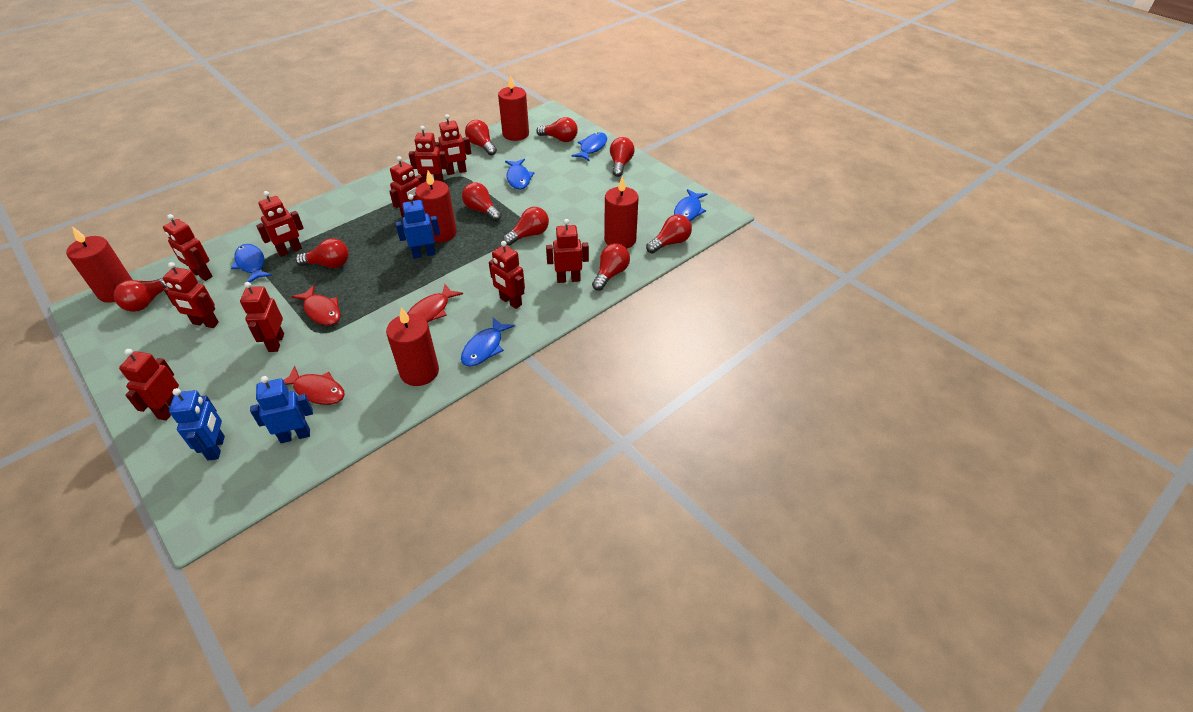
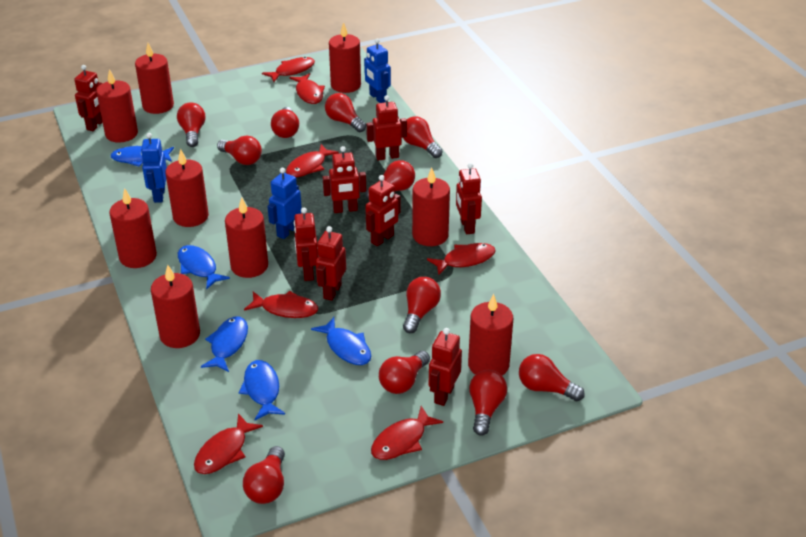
red candle: [66,226,132,303] [386,307,439,386] [415,170,457,243] [498,75,529,141] [604,176,639,249] = 5 -> [96,69,138,143] [109,188,157,268] [135,43,174,114] [151,265,200,348] [165,149,209,227] [225,197,268,278] [329,22,361,93] [412,168,450,246] [468,294,513,376] = 9
red fish: [283,366,345,405] [291,285,341,325] [407,284,463,322] = 3 -> [194,413,263,474] [244,291,318,318] [262,57,315,82] [286,144,339,177] [290,73,325,104] [371,406,443,460] [427,243,496,276] = 7
red light bulb: [113,278,167,312] [295,238,349,268] [462,182,502,221] [465,120,497,156] [503,207,549,246] [536,117,578,142] [592,243,630,291] [610,137,635,177] [646,214,692,254] = 9 -> [177,102,206,147] [217,135,262,165] [243,446,285,504] [271,107,299,138] [325,93,366,132] [365,160,415,200] [379,351,430,394] [403,116,443,158] [403,277,441,333] [469,370,507,436] [519,354,585,401] = 11
red robot: [119,349,179,421] [163,214,213,281] [163,262,219,328] [240,282,284,352] [256,191,304,257] [389,156,424,218] [409,126,448,182] [435,114,471,175] [489,241,525,309] [546,219,589,283] = 10 -> [74,65,103,131] [294,208,318,281] [316,226,346,301] [323,146,366,213] [365,175,401,246] [366,95,407,161] [429,328,462,406] [456,163,482,234] = 8

